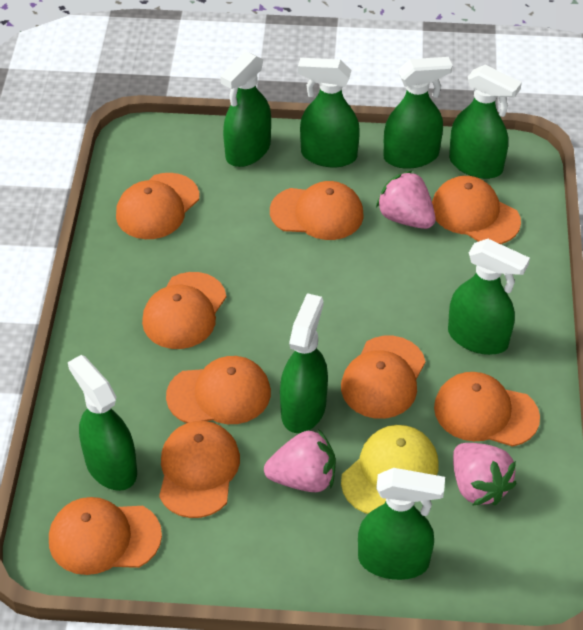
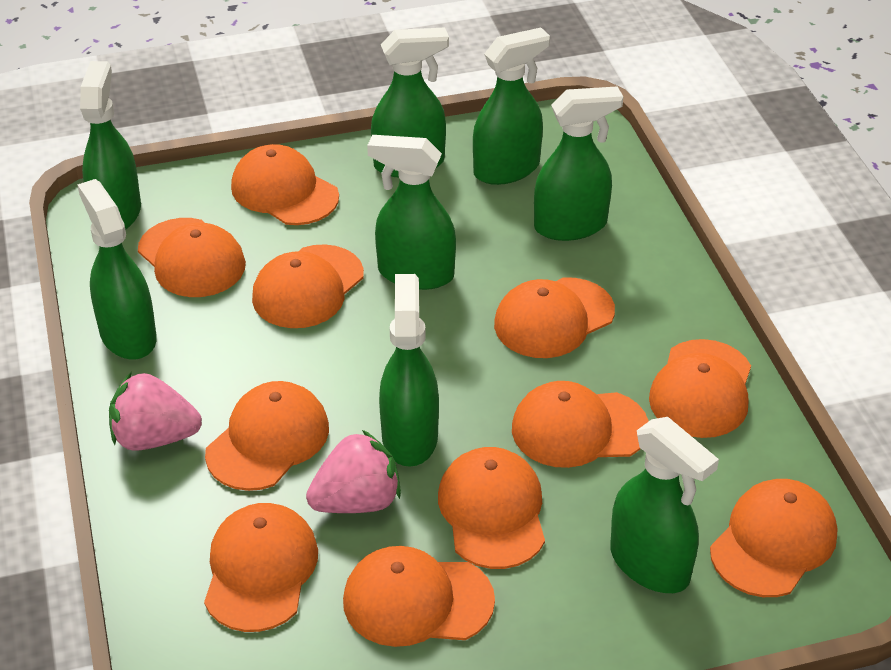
orange cap: [49,497,162,575] [116,173,199,239] [142,272,226,349] [159,421,240,518] [166,356,271,424] [270,181,364,240] [341,336,426,419] [432,176,521,244] [434,372,540,447] = 9 -> [138,218,246,297] [204,503,318,632] [205,381,329,491] [231,144,339,225] [252,244,364,328] [343,546,495,647] [438,447,545,569] [494,278,615,358] [512,381,649,468] [649,339,751,438] [710,479,838,597] = 11
pink strawberry: [264,429,336,492] [376,170,436,229] [453,443,517,506] = 3 -> [109,372,202,451] [306,430,401,513] = 2
yellow cap: [341,425,438,514] = 1 -> none = 0

